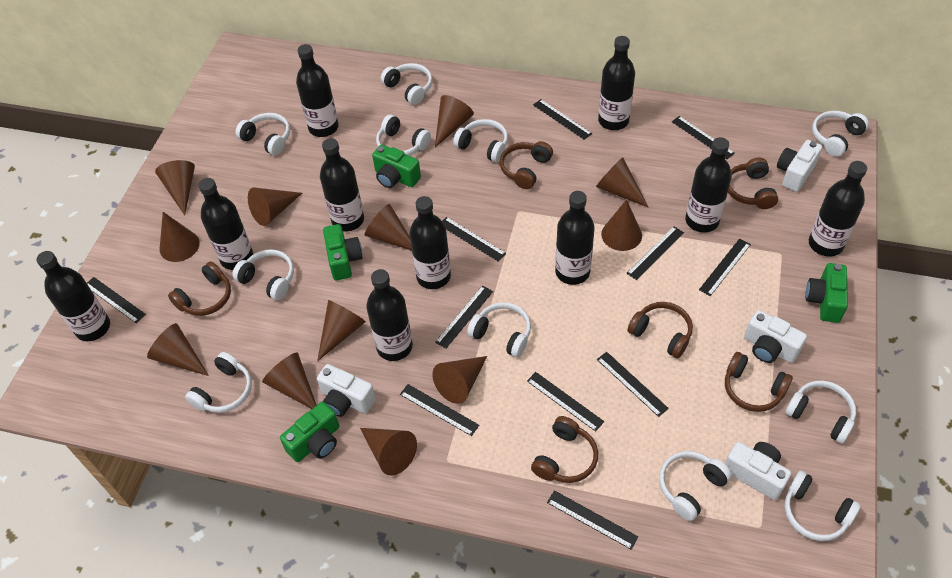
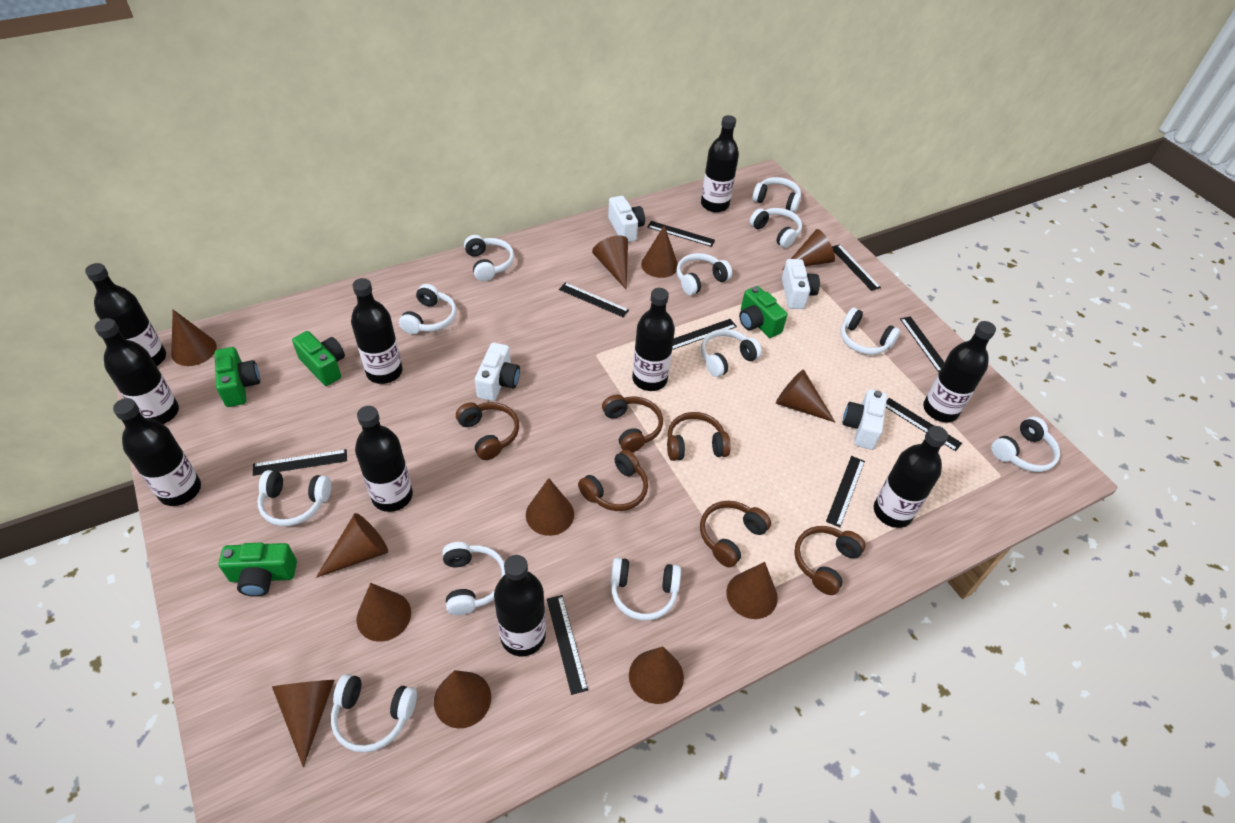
black ruler: [87,277,146,323] [400,384,479,436] [435,285,493,349] [442,217,506,262] [527,372,604,432] [533,99,592,140] [547,490,638,550] [597,352,669,417] [626,226,684,280] [672,116,735,159] [699,239,751,296] = 11 -> [253,449,347,476] [547,595,588,695] [559,282,629,317] [647,221,715,247] [672,319,737,350] [826,456,865,527] [832,244,881,291] [886,398,962,451] [900,316,944,372] = 9
white headphones: [185,352,252,413] [232,249,294,300] [235,113,290,155] [376,115,431,156] [381,63,432,105] [453,119,508,162] [467,302,531,358] [659,451,732,521] [784,470,861,541] [785,381,856,444] [812,111,869,157] = 11 -> [257,470,331,526] [331,674,417,753] [399,284,456,334] [442,542,505,615] [464,235,514,281] [611,557,681,621] [677,253,732,295] [701,329,762,377] [750,208,802,248] [752,177,801,213] [841,308,900,355] [991,416,1060,472] = 12

